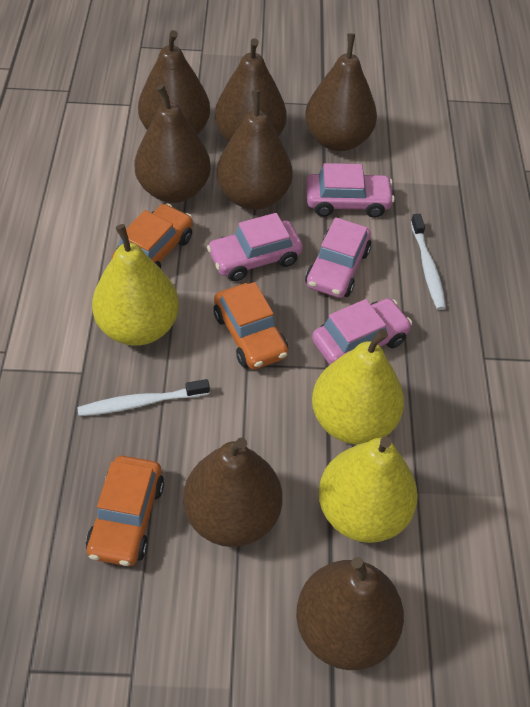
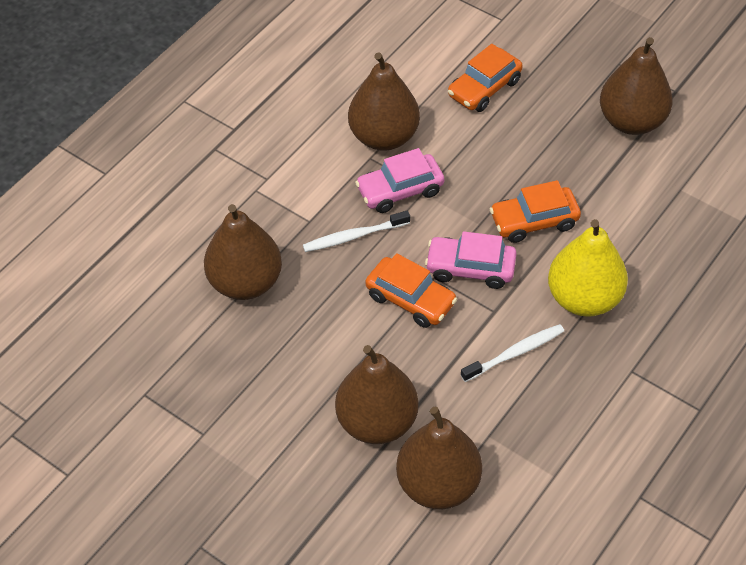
brown pear: [134,84,211,203] [138,30,210,135] [183,437,282,547] [215,38,287,142] [217,90,293,210] [296,557,404,670] [305,34,377,151] = 7 -> [204,204,282,300] [335,345,419,444] [348,52,420,151] [396,407,482,509] [600,37,673,135] = 5
pink car: [207,213,303,281] [305,217,371,298] [306,163,395,218] [312,298,412,364] = 4 -> [355,148,444,213] [425,231,517,289] = 2
yellow pear: [92,224,179,346] [312,329,404,444] [318,436,418,543] = 3 -> [548,219,628,317] = 1

